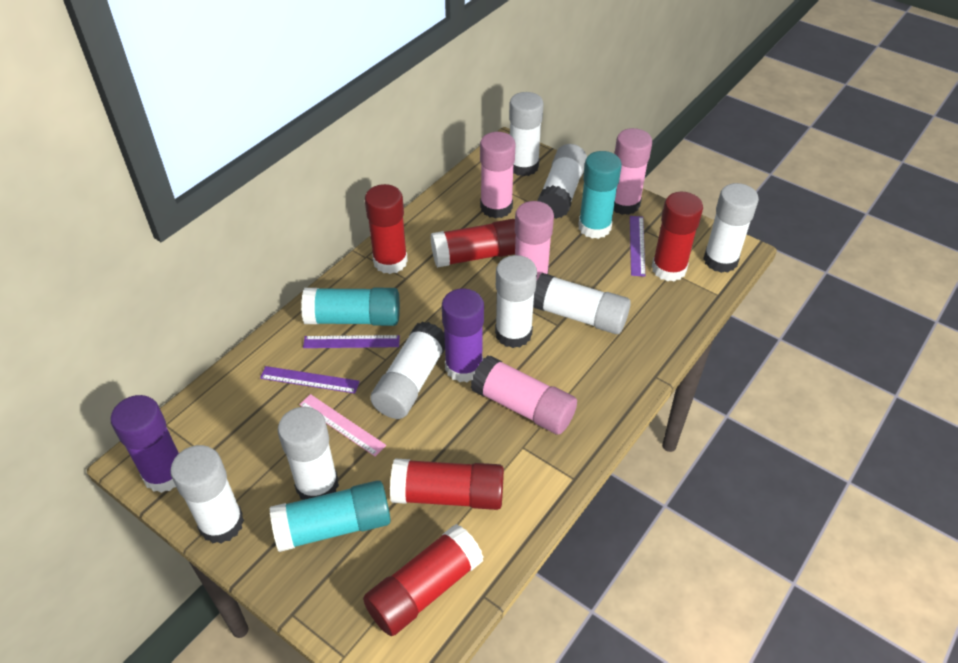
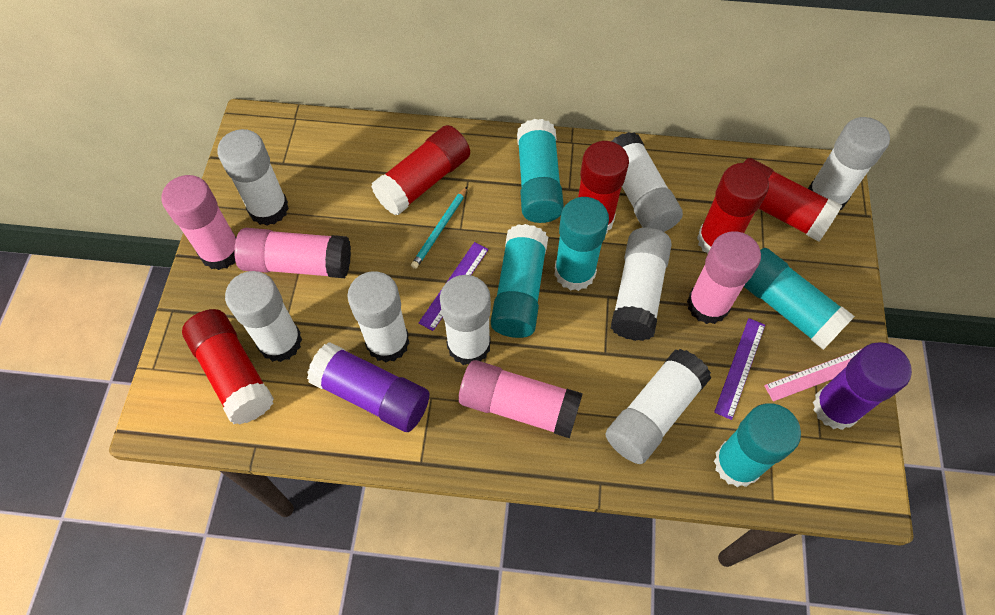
purple ruler: [260,366,360,394] [303,335,400,348] [630,216,645,277] = 3 -> [419,242,489,331] [714,318,765,420] = 2
turquoise glue stick: [269,480,391,552] [301,288,400,326] [578,151,622,239] = 3 -> [491,224,548,338] [517,119,564,223] [554,197,609,291] [714,403,801,487] [744,248,855,350] = 5
turquoise pencil: none = 0 -> [411,187,467,269] = 1

